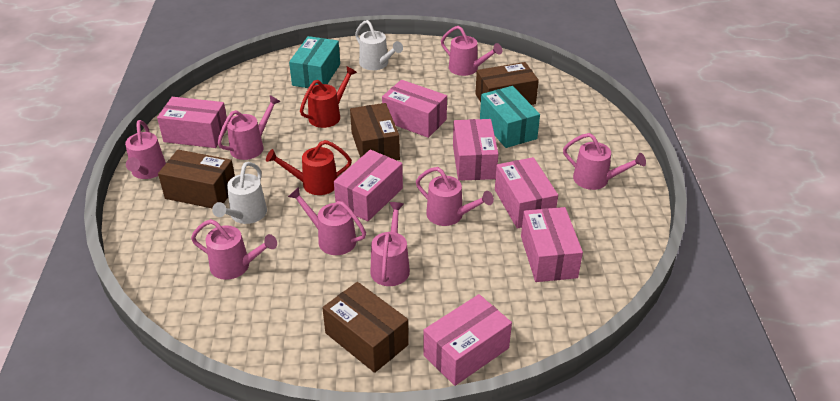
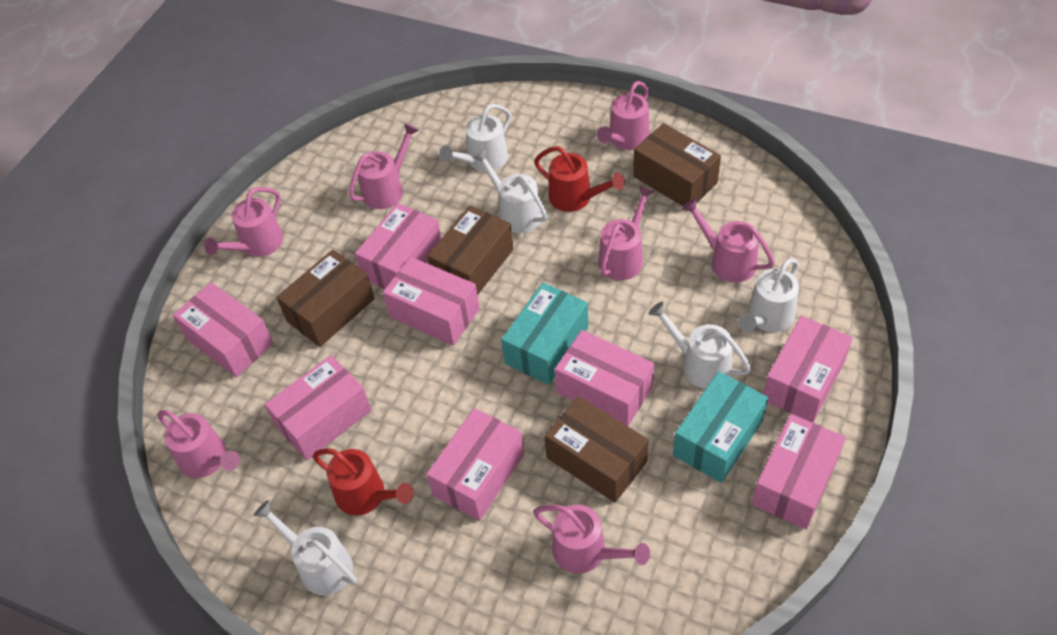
pink box: [157,97,227,148] [334,150,403,222] [382,80,447,138] [423,294,512,386] [453,119,498,181] [495,157,558,229] [521,207,583,282] = 7 -> [173,282,274,378] [265,355,371,460] [355,203,441,289] [383,257,480,346] [426,408,524,521] [555,330,654,426] [752,414,846,530] [763,316,853,423] = 8
pink watering can: [125,120,166,179] [191,219,277,280] [218,95,281,160] [288,187,366,255] [370,202,410,286] [416,167,494,226] [441,26,502,76] [563,133,646,190] = 8 -> [157,410,240,478] [204,187,284,257] [349,123,419,209] [533,505,650,574] [596,81,650,150] [598,186,655,280] [682,198,775,283] = 7
white watering can: [212,162,267,224] [355,20,403,70] = 2 -> [254,500,357,595] [439,104,511,172] [473,149,548,233] [649,302,751,389] [738,258,799,332] = 5

